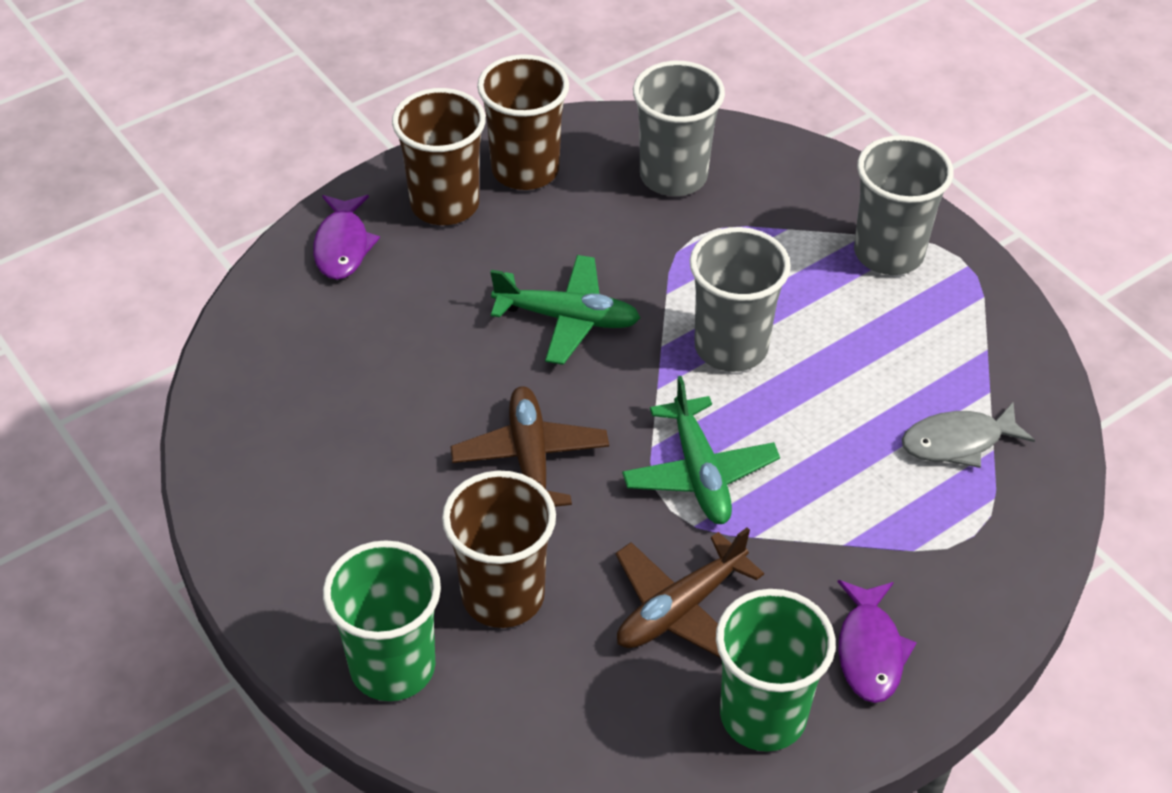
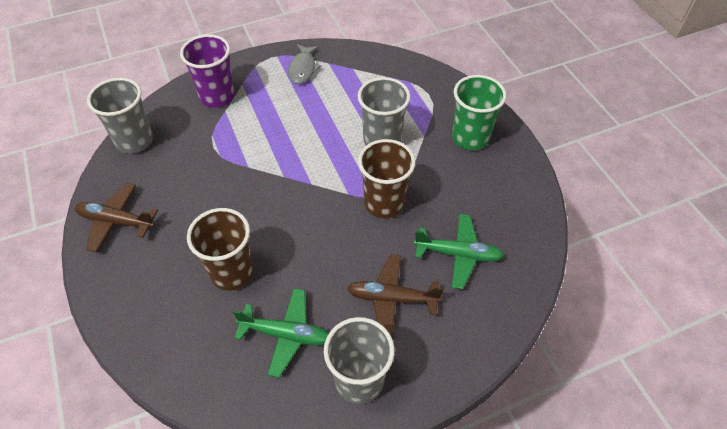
brown cup: [392,88,486,225] [442,471,556,628] [477,54,569,190] = 3 -> [187,208,254,291] [358,139,416,219] = 2
green cup: [323,540,441,701] [716,589,836,752] = 2 -> [452,75,507,150] = 1
purple cup: none = 0 -> [180,34,235,108] = 1
purple fish: [313,195,380,280] [838,580,917,703] = 2 -> none = 0

